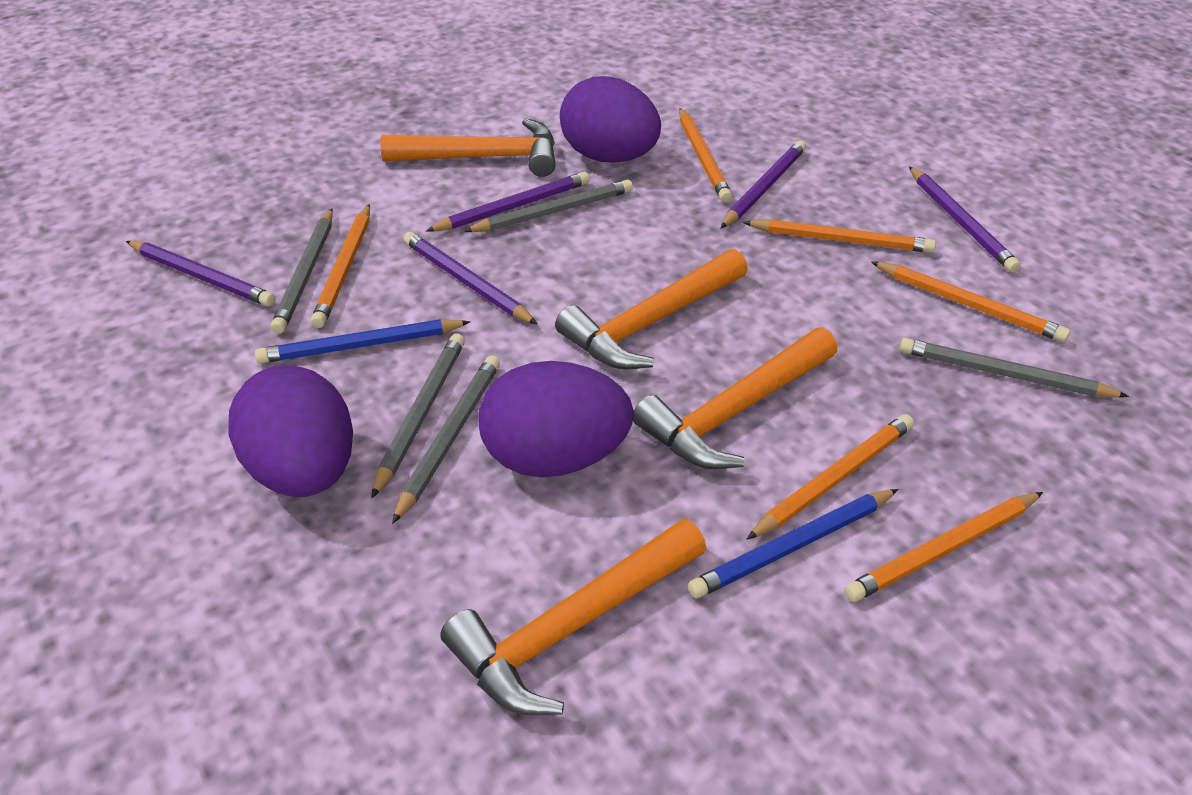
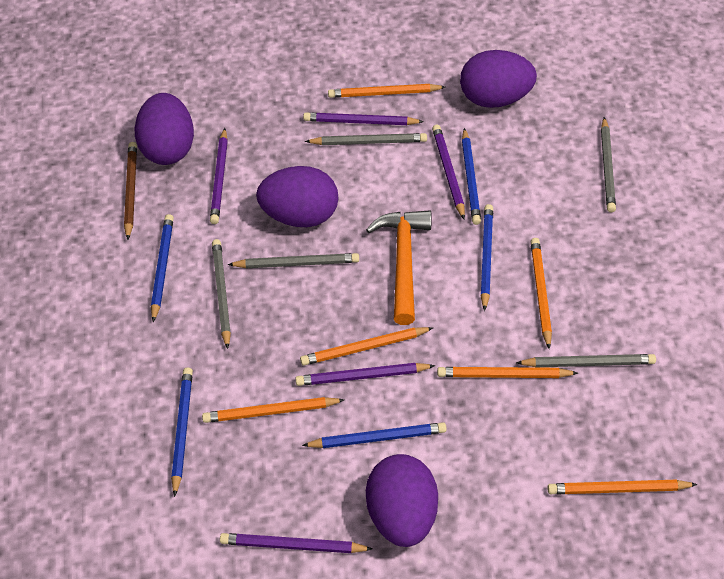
blue pencil: [255,319,470,363] [688,489,898,598] = 2 -> [151,214,174,322] [171,367,193,497] [302,422,447,448] [462,128,481,225] [480,204,493,311] = 5
brown pencil: none = 0 -> [124,142,137,240] = 1
orange hammer: [380,118,556,177] [440,518,706,715] [555,249,748,369] [633,328,837,469] = 4 -> [366,210,432,325] = 1
purple egg: [228,365,353,497] [478,361,634,477] [560,76,661,163] = 3 -> [135,93,194,165] [256,166,339,227] [366,454,438,547] [460,50,537,108] = 4

